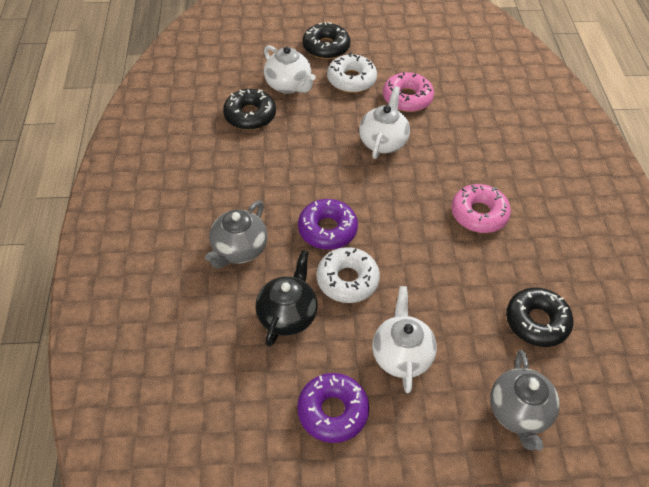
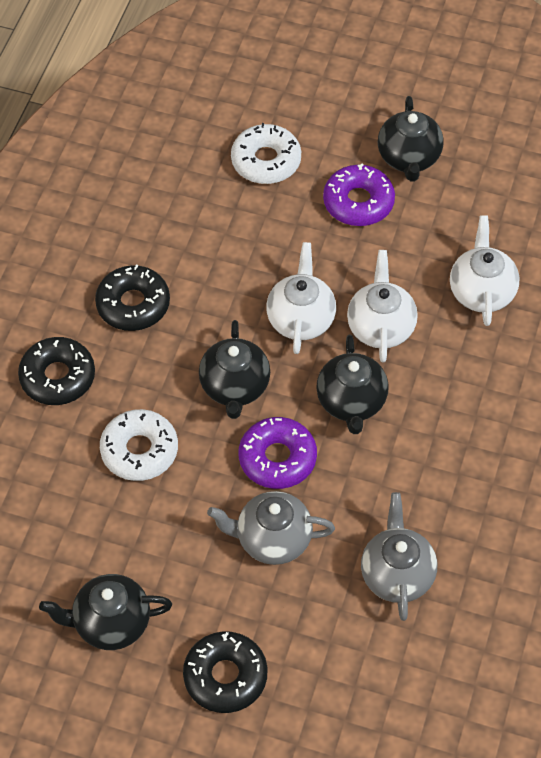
black teapot: [255,250,317,347] = 1 -> [39,574,172,650] [199,320,270,419] [316,335,389,434] [378,96,444,181] = 4
pink donut: [383,72,434,112] [451,184,511,233] = 2 -> none = 0

